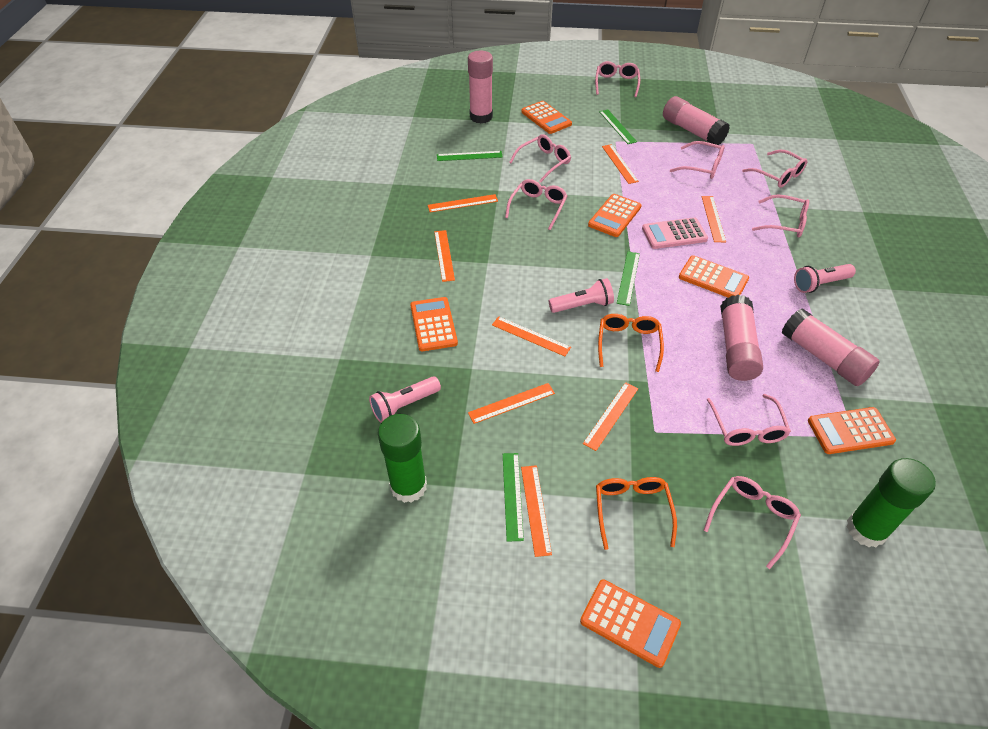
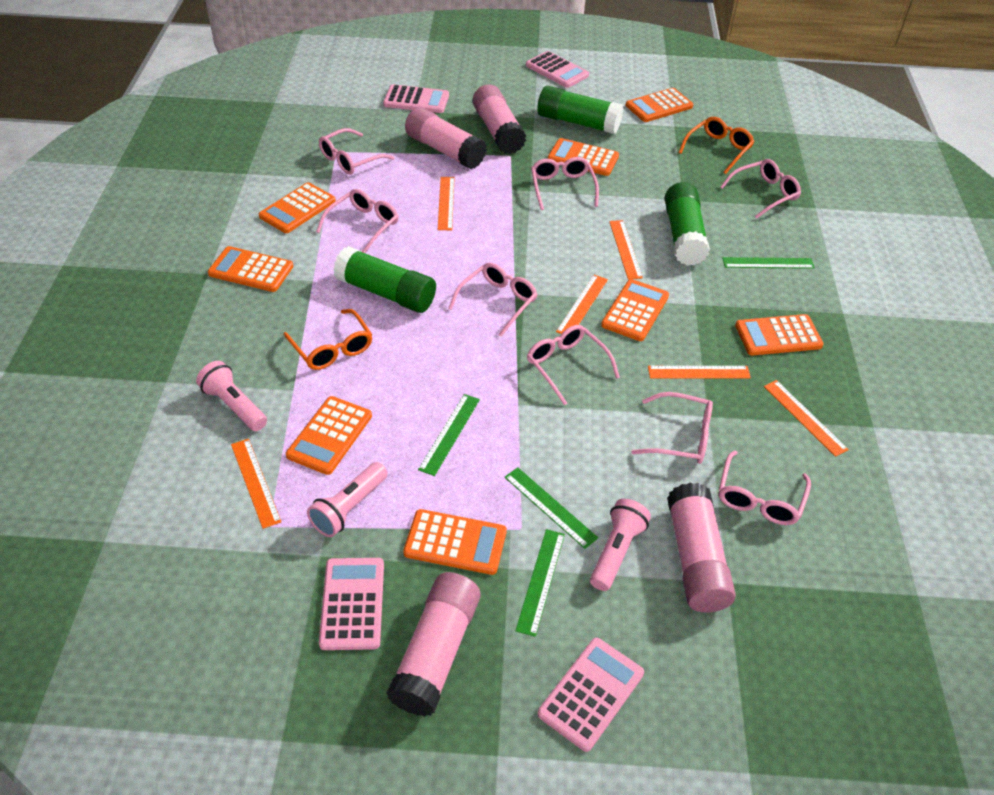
green glue stick: [378,414,427,503] [846,458,936,547] = 2 -> [333,246,436,313] [537,86,623,134] [665,182,710,266] = 3
orange calculator: [410,297,458,351] [521,101,572,134] [580,579,681,668] [588,194,642,237] [679,255,749,298] [808,407,896,454] = 6 -> [208,246,293,292] [259,182,336,233] [286,396,372,475] [403,509,507,575] [548,138,619,176] [601,279,669,341] [626,88,693,122] [735,314,824,355] = 8
orange ruler: [428,194,498,212] [434,230,455,282] [468,383,555,424] [492,316,571,356] [521,465,552,557] [583,382,638,451] [602,144,639,184] [702,196,726,242] = 8 -> [231,439,281,529] [438,177,455,230] [556,275,608,334] [609,220,643,279] [648,366,751,379] [764,380,849,457] = 6
pink calculator: [642,217,708,249] = 1 -> [319,558,384,650] [383,84,449,113] [526,51,589,88] [538,638,644,752] = 4

